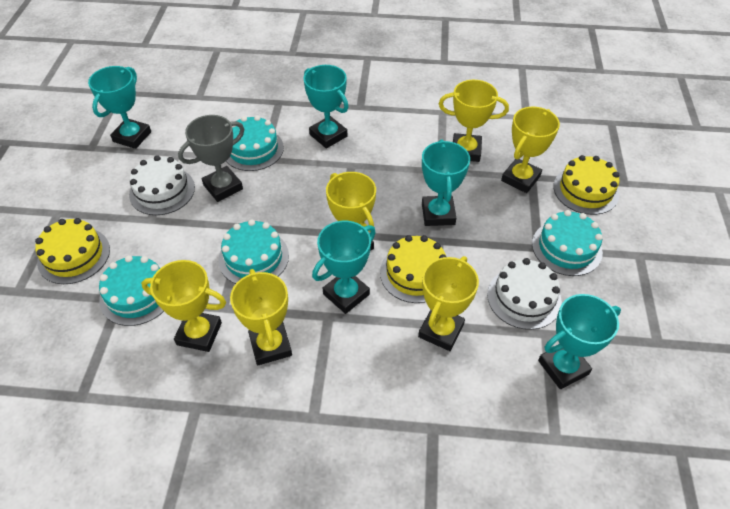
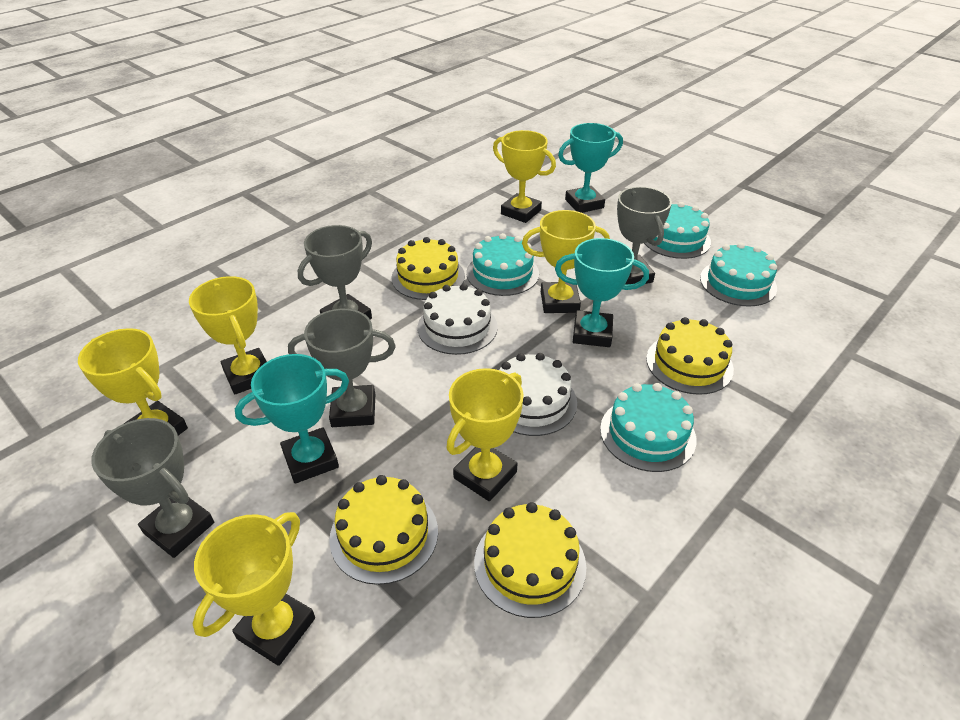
grey trophy: [178,115,244,202] = 1 -> [91,418,214,558] [288,309,396,427] [298,225,372,319] [617,187,672,285] = 4
turquoise trophy: [88,66,151,149] [303,65,348,148] [312,221,376,314] [422,140,470,226] [538,294,621,389] = 5 -> [235,354,349,484] [555,238,649,347] [558,123,623,213] = 3
yellow cake: [35,218,110,284] [380,235,446,303] [553,155,620,215] = 3 -> [329,475,438,585] [392,237,465,300] [474,502,586,618] [646,317,734,395] = 4

